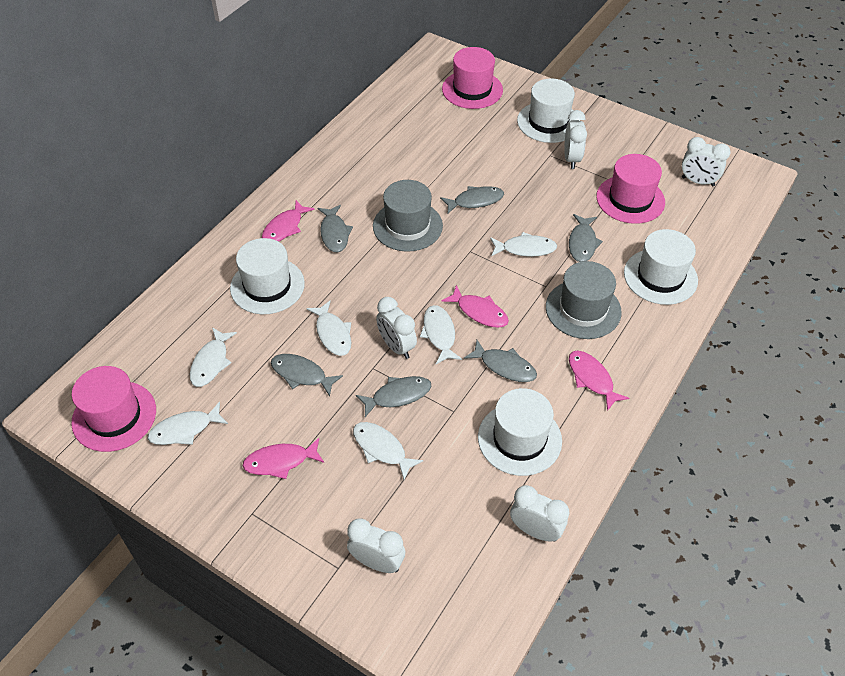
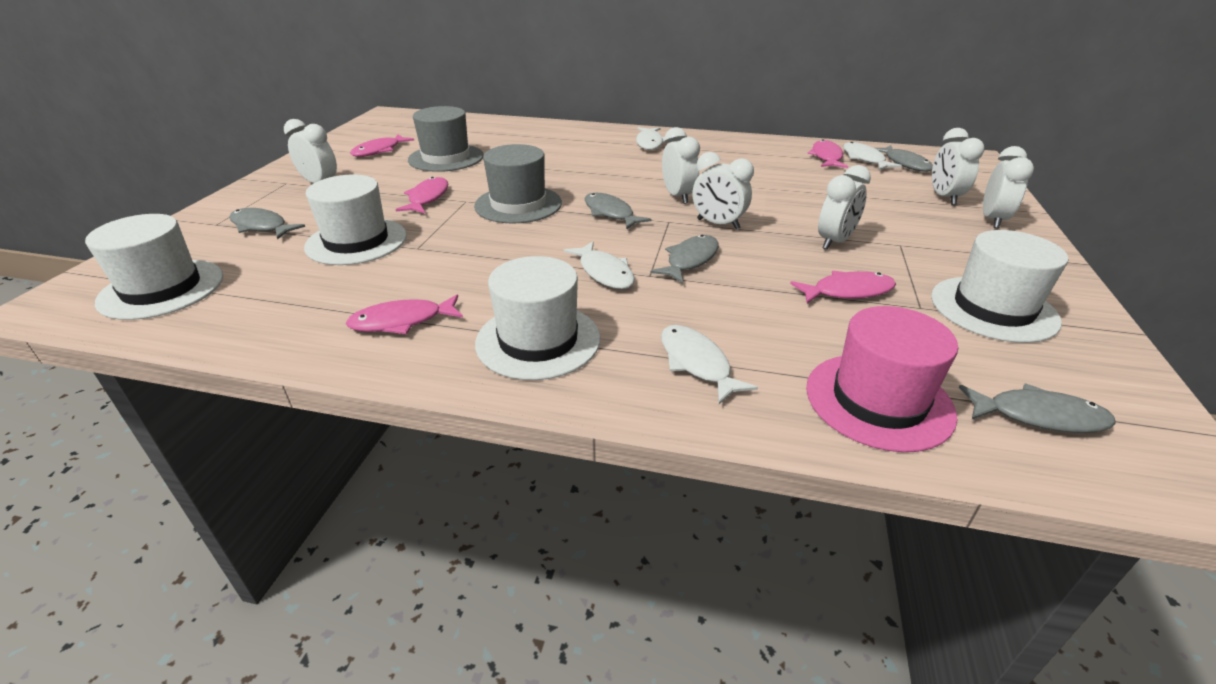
grey fish: [271,354,343,396] [318,205,353,252] [356,376,431,417] [440,186,504,213] [464,340,537,382] [569,214,603,262] = 6 -> [229,208,305,240] [585,193,651,229] [651,235,719,283] [875,145,933,171] [959,384,1116,433] = 5
pink fish: [243,438,324,479] [262,200,315,242] [442,285,509,328] [569,351,629,411] = 4 -> [346,294,463,334] [350,134,414,157] [396,177,448,213] [790,271,896,303] [807,140,848,168] = 5
pink hat: [71,366,156,452] [442,47,503,109] [596,154,665,224] = 3 -> [806,306,958,452] = 1
white clock: [347,518,405,573] [376,297,417,359] [510,485,569,542] [564,110,587,169] [682,137,731,187] = 5 -> [284,119,337,183] [662,127,700,204] [692,152,754,230] [818,165,871,250] [932,128,984,205] [983,146,1034,228] = 6
white fish: [148,402,228,445] [190,327,237,387] [306,300,351,356] [353,422,424,480] [420,305,462,364] [490,232,557,257] = 6 -> [564,242,635,289] [636,127,664,150] [661,325,758,404] [843,142,902,170] = 4

